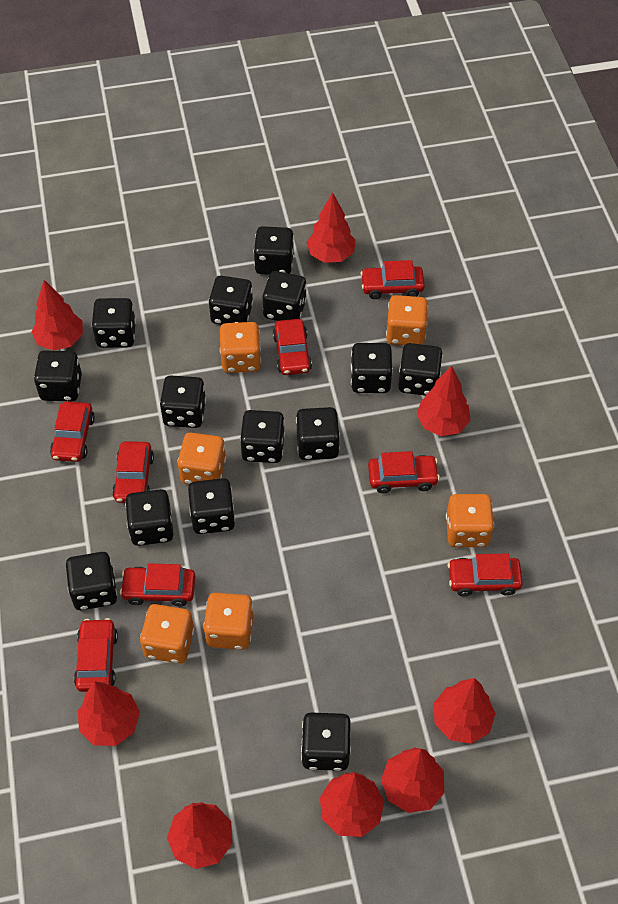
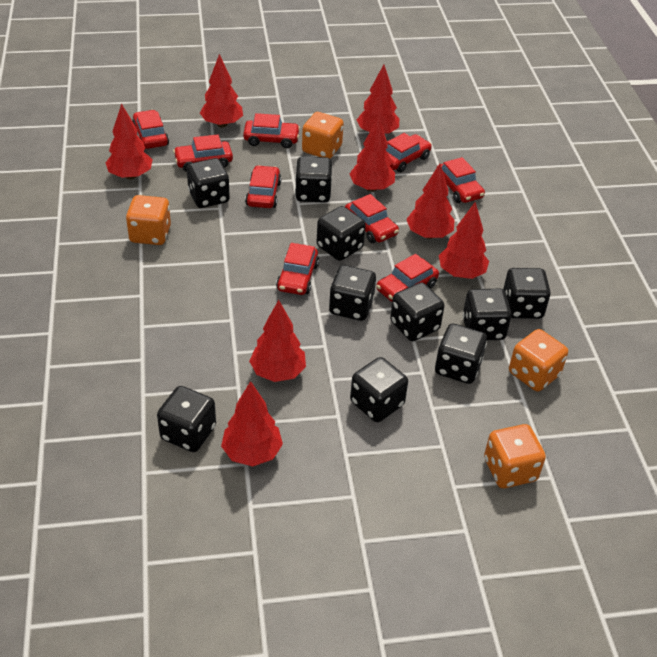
black dice: [34,350,82,401] [66,552,117,610] [92,298,136,348] [125,489,173,546] [160,375,206,428] [188,478,235,534] [209,276,253,325] [240,410,285,463] [254,226,294,275] [263,271,307,321] [296,407,340,460] [301,713,351,771] [351,343,393,393] [398,343,443,396] = 14 -> [157,386,216,452] [187,158,230,208] [295,156,332,203] [317,206,366,261] [329,265,376,321] [350,357,408,422] [390,282,444,341] [435,324,487,384] [463,289,512,340] [503,268,551,319] = 10
orange dice: [140,604,194,664] [177,433,226,484] [203,593,253,650] [220,322,261,373] [386,295,428,345] [446,494,494,547] = 6 -> [126,195,171,245] [302,112,344,158] [484,424,546,488] [509,329,568,392] = 4
red car: [50,401,95,462] [74,618,118,692] [112,441,154,503] [120,564,195,607] [273,319,312,375] [361,260,425,299] [368,451,440,493] [448,554,523,596] = 8 -> [132,110,169,149] [173,134,233,172] [243,113,300,148] [245,165,281,208] [276,243,319,295] [345,194,399,243] [376,254,439,302] [386,133,432,172] [437,157,485,203] = 9

